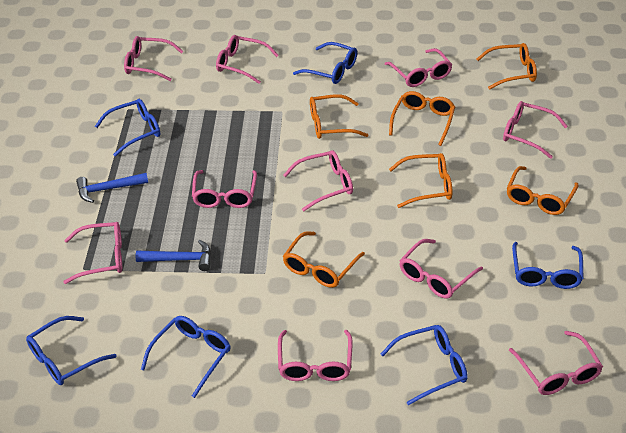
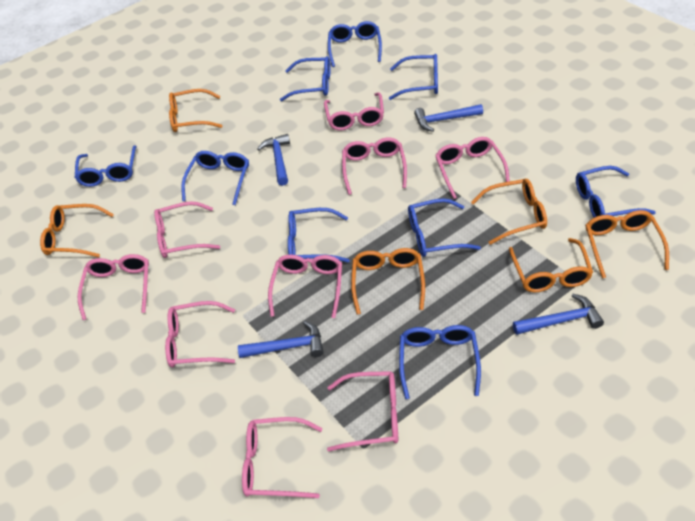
blue glasses: [26,316,116,385] [95,99,160,157] [141,316,231,398] [293,42,357,84] [381,325,468,405] [512,242,583,289] = 6 -> [75,145,136,187] [181,151,249,205] [280,56,331,101] [288,208,350,262] [328,21,382,67] [389,54,438,100] [399,325,481,399] [408,198,481,257] [576,166,656,218] = 9
blue hammer: [76,173,148,203] [136,240,211,271] = 2 -> [238,321,324,358] [257,134,290,186] [414,104,483,132] [513,294,604,335] = 4
pink glasses: [63,222,122,284] [124,36,184,81] [192,170,257,208] [216,35,279,84] [278,330,352,381] [283,150,353,212] [385,48,452,87] [399,239,483,299] [503,101,568,159] [509,331,603,395] = 10 -> [77,254,149,320] [154,201,220,258] [165,301,235,367] [242,417,322,498] [268,255,342,318] [324,92,384,130] [327,371,398,452] [342,138,407,195] [435,137,510,199] = 9

